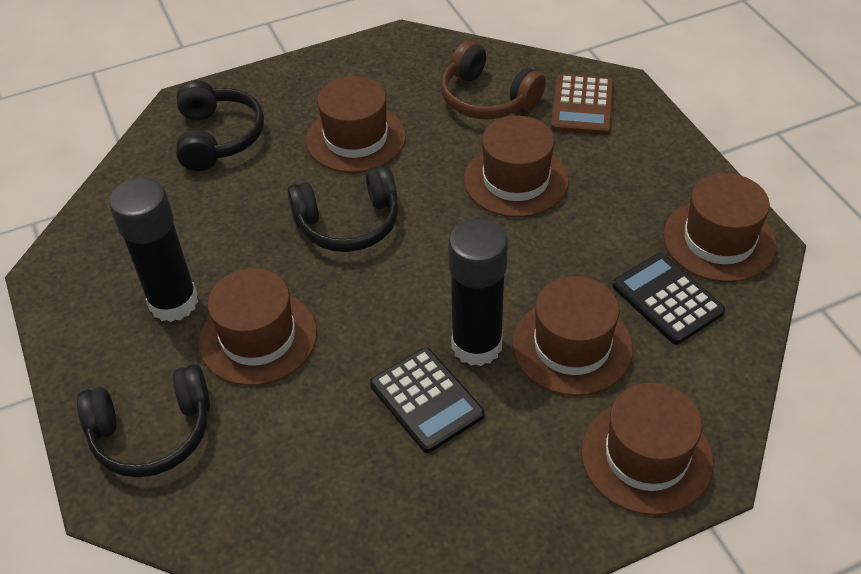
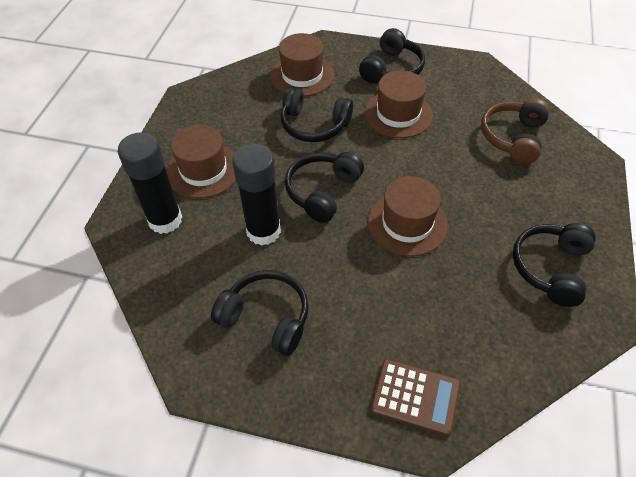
black calculator: [370,348,484,453] [612,253,725,344] = 2 -> none = 0
black headphones: [77,364,210,477] [176,80,264,171] [287,165,398,252] = 3 -> [211,270,309,356] [281,87,353,142] [285,152,364,223] [359,28,425,83] [513,223,596,307] = 5
brown hat: [199,268,317,386] [306,76,406,173] [464,116,569,217] [512,276,633,396] [581,383,713,515] [663,173,777,282] = 6 -> [166,125,236,198] [270,33,335,97] [364,70,433,138] [368,176,448,256] = 4

